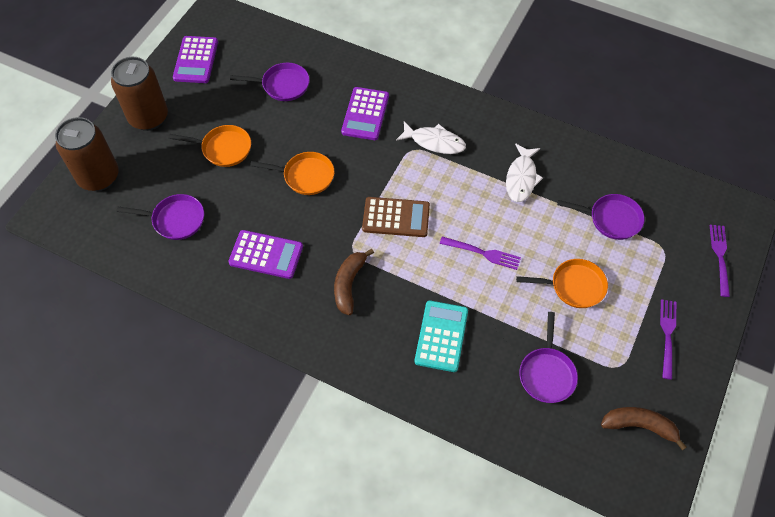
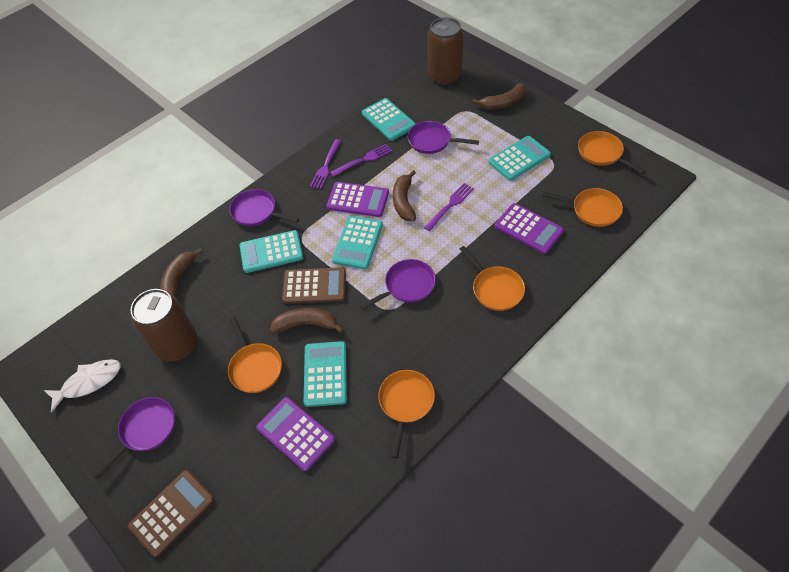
brown banana: [334,249,374,315] [601,407,687,451] = 2 -> [160,248,203,299] [270,308,344,333] [393,170,416,221] [472,83,526,110] = 4
brown calculator: [362,197,430,237] = 1 -> [128,470,215,558] [282,267,346,304] = 2
orange pan: [169,125,251,167] [250,152,335,195] [516,259,608,308] = 3 -> [228,317,282,393] [378,370,435,459] [460,246,525,311] [543,188,623,227] [578,131,646,174] = 5
turquoise calculator: [415,300,468,372] = 1 -> [239,230,304,273] [304,341,347,407] [332,216,383,269] [362,98,416,141] [489,136,551,181] = 5
white fish: [396,121,466,154] [506,143,543,202] = 2 -> [44,359,121,413] = 1

